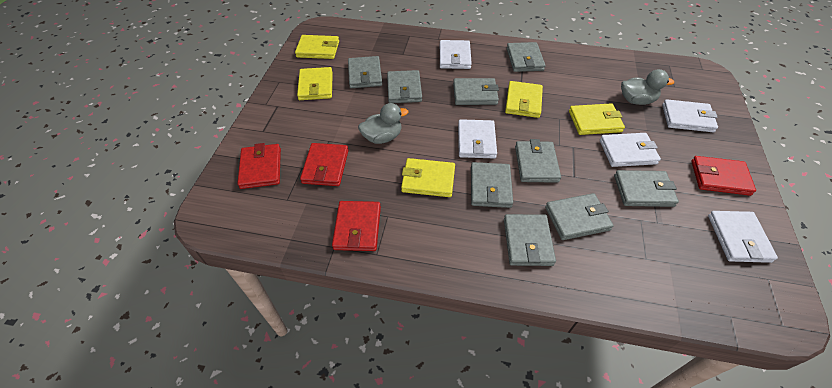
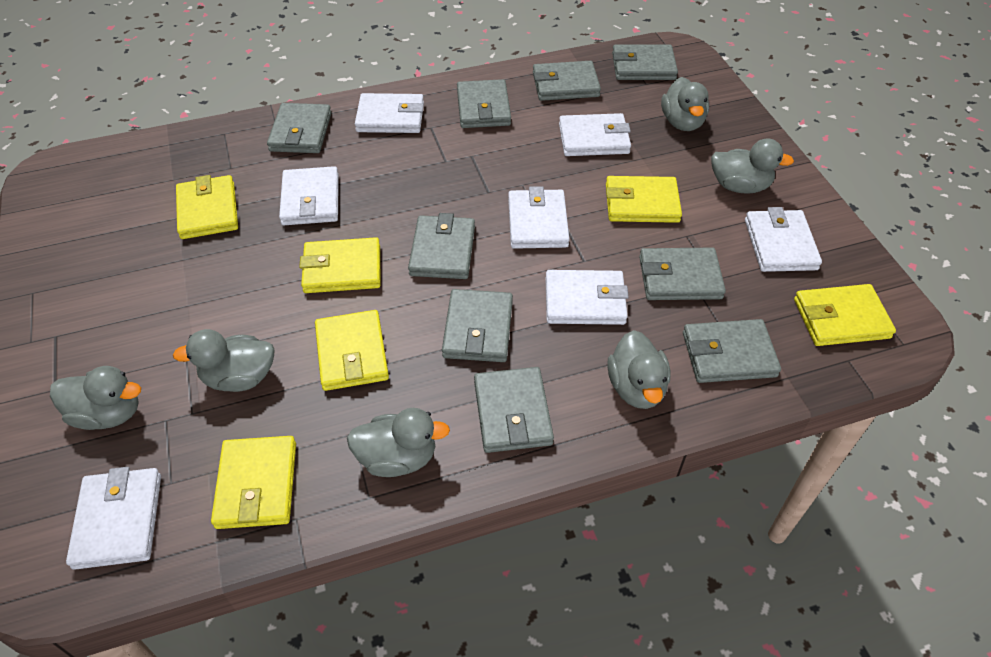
grey duck: [358,103,408,144] [621,69,674,105] = 2 -> [50,366,141,430] [173,329,275,392] [347,408,450,477] [607,330,670,409] [661,77,709,131] [711,138,794,194] = 6
red wallet: [237,143,281,189] [300,143,349,186] [332,201,381,251] [691,156,756,196] = 4 -> none = 0
white wallet: [440,40,472,69] [458,119,497,159] [600,133,661,167] [662,99,718,132] [708,211,778,263] = 5 -> [66,467,161,570] [279,166,339,225] [355,93,424,133] [508,186,570,249] [546,270,629,325] [559,113,631,156] [745,207,822,272] = 7
yellow wallet: [295,35,339,59] [297,67,333,100] [401,158,455,197] [505,81,543,118] [569,103,625,135] = 5 -> [176,175,238,239] [211,436,296,529] [299,237,381,293] [315,310,389,391] [606,176,682,223] [794,284,896,346] = 6

